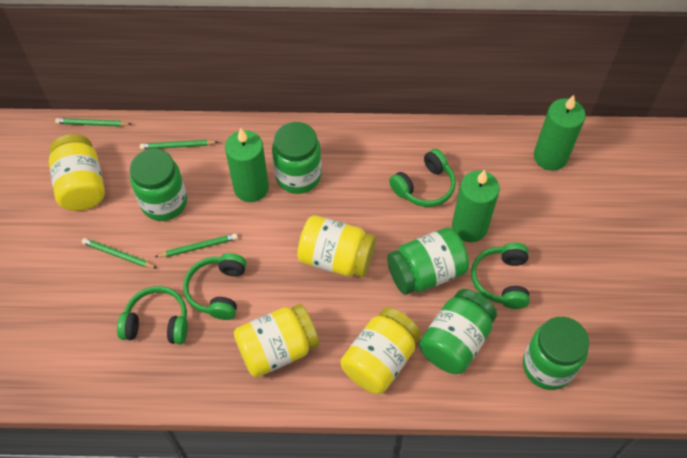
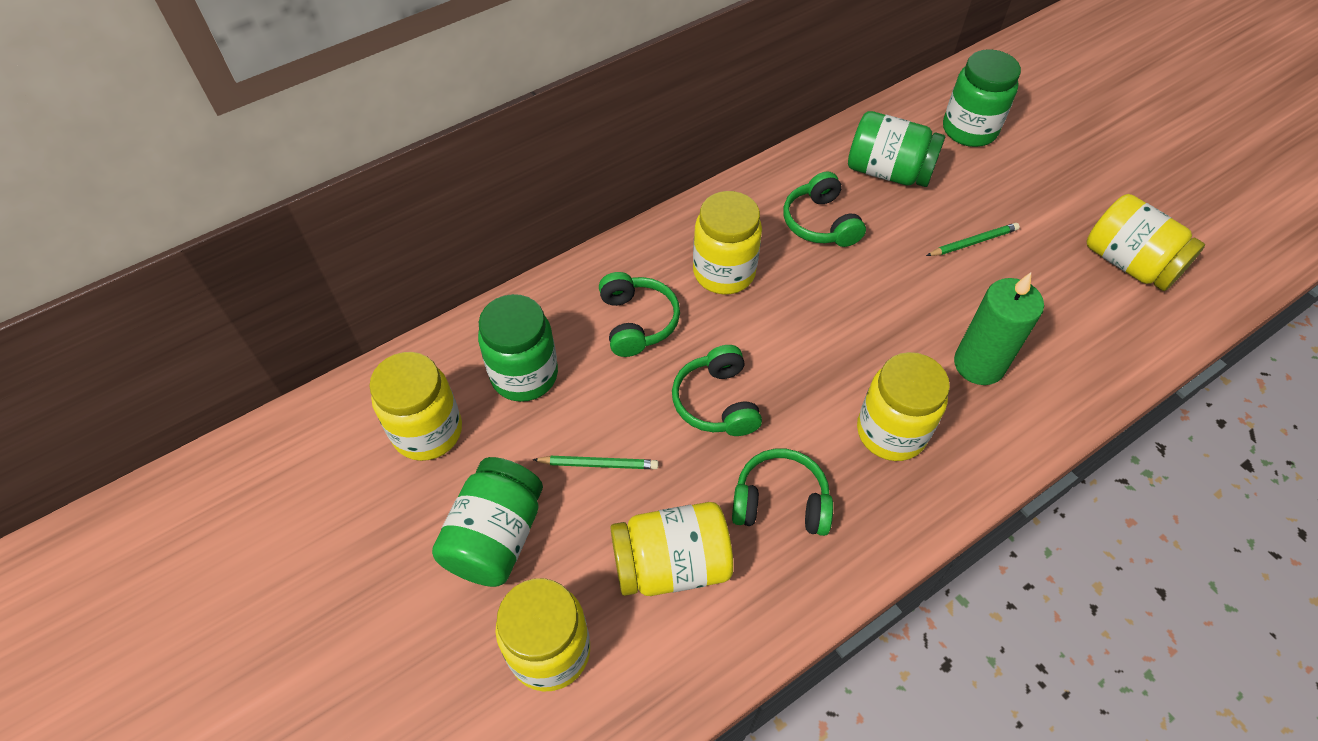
green candle: [225,128,269,202] [452,170,500,242] [534,95,586,171] = 3 -> [954,272,1044,385] = 1
green jar: [130,149,187,221] [272,122,322,194] [387,227,469,295] [419,289,497,374] [523,317,589,390] = 5 -> [432,457,543,587] [478,294,558,402] [848,111,945,187] [943,49,1021,147] = 4
green pencil: [55,118,131,127] [82,238,156,268] [140,140,218,149] [155,233,238,257] = 4 -> [532,456,658,469] [926,223,1020,256] = 2
yellow jar: [49,134,105,211] [234,304,319,377] [297,215,376,278] [341,307,421,394] = 4 -> [369,352,462,461] [496,578,590,692] [610,502,733,596] [693,191,762,295] [857,352,950,461] [1087,194,1205,291] = 6

